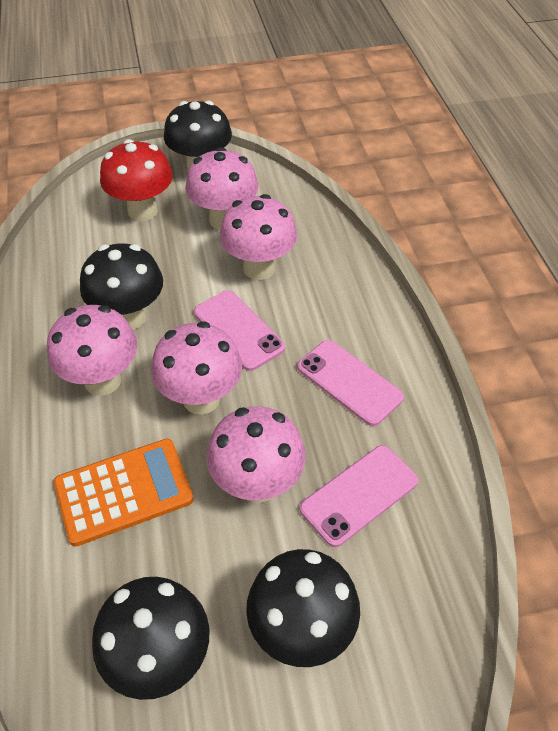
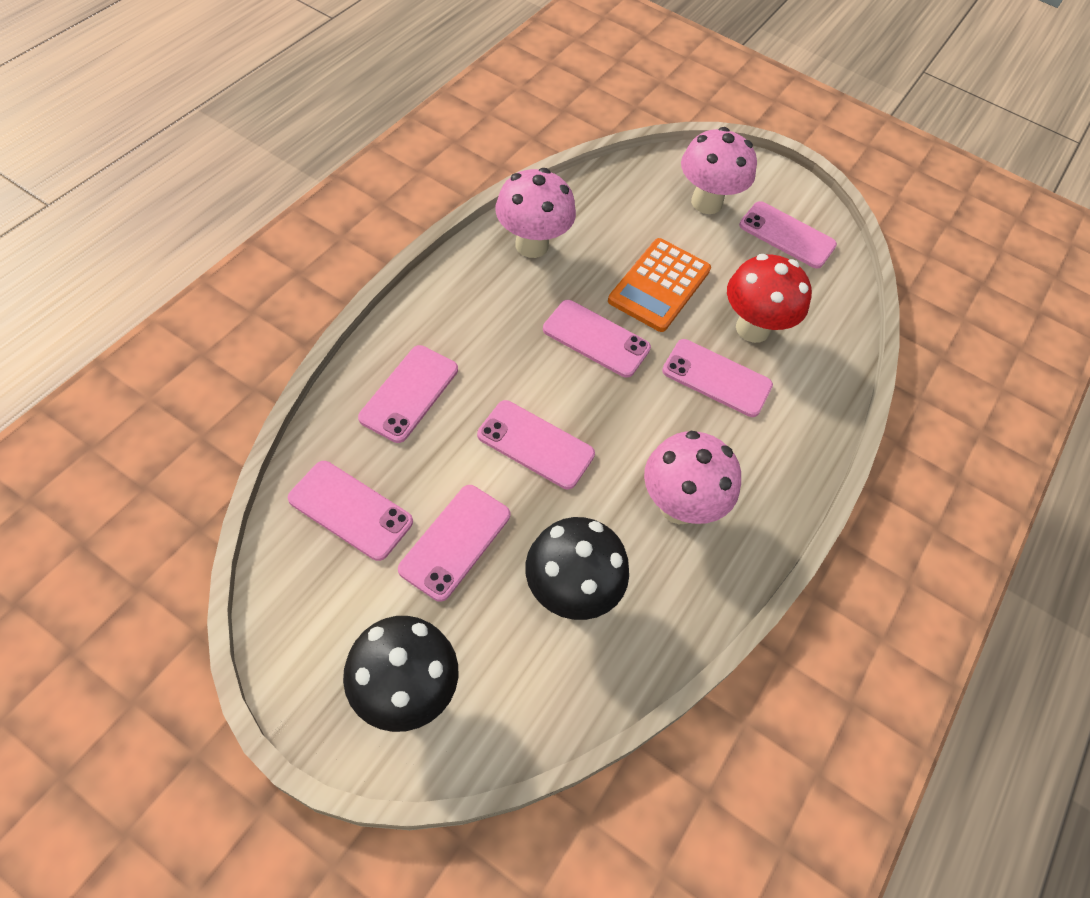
black mushroom: [80,243,163,330] [92,577,209,700] [164,100,232,172] [246,549,360,667] = 4 -> [343,616,458,732] [525,517,629,620] = 2
pink mushroom: [47,305,137,396] [151,321,242,415] [185,147,259,230] [207,406,306,503] [220,194,297,280] = 5 -> [495,168,576,258] [644,431,741,524] [681,127,757,214] = 3
pink phone: [194,290,285,371] [297,340,404,426] [300,445,419,547] = 3 -> [288,461,413,561] [358,345,458,443] [398,485,510,602] [477,400,595,489] [543,300,651,378] [662,339,773,417] [739,201,837,269] = 7

